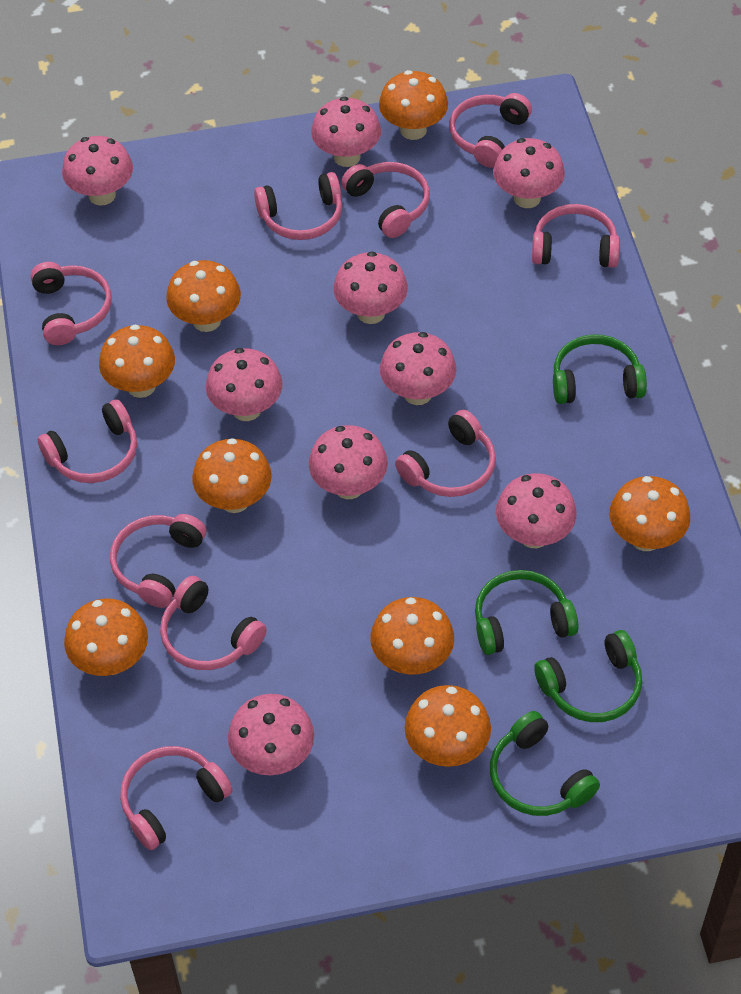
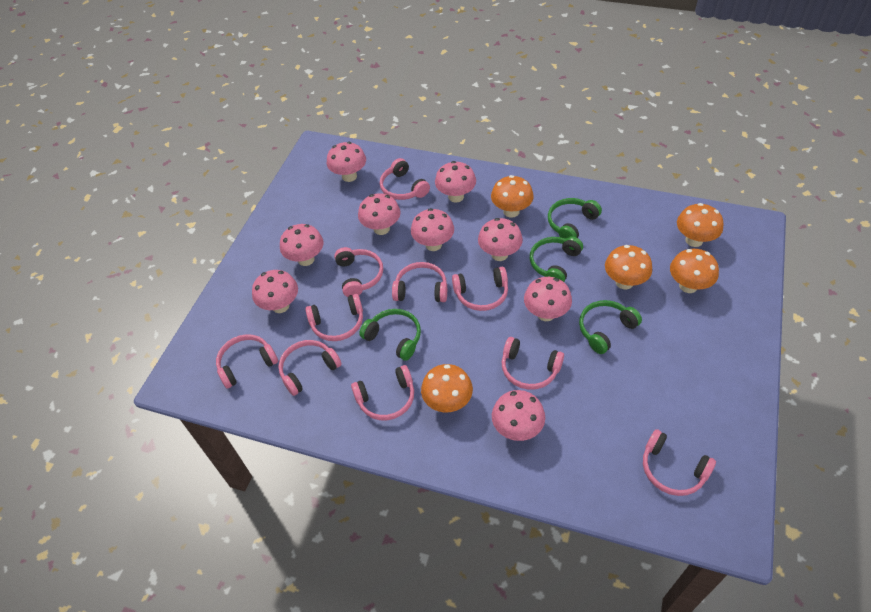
orange mushroom: [64,598,148,676] [99,325,175,398] [166,260,241,332] [192,438,272,513] [370,597,454,675] [379,70,448,140] [404,685,491,767] [609,476,690,551] = 8 -> [421,364,473,412] [491,175,534,218] [605,245,652,289] [670,249,719,293] [677,203,724,247] = 5

